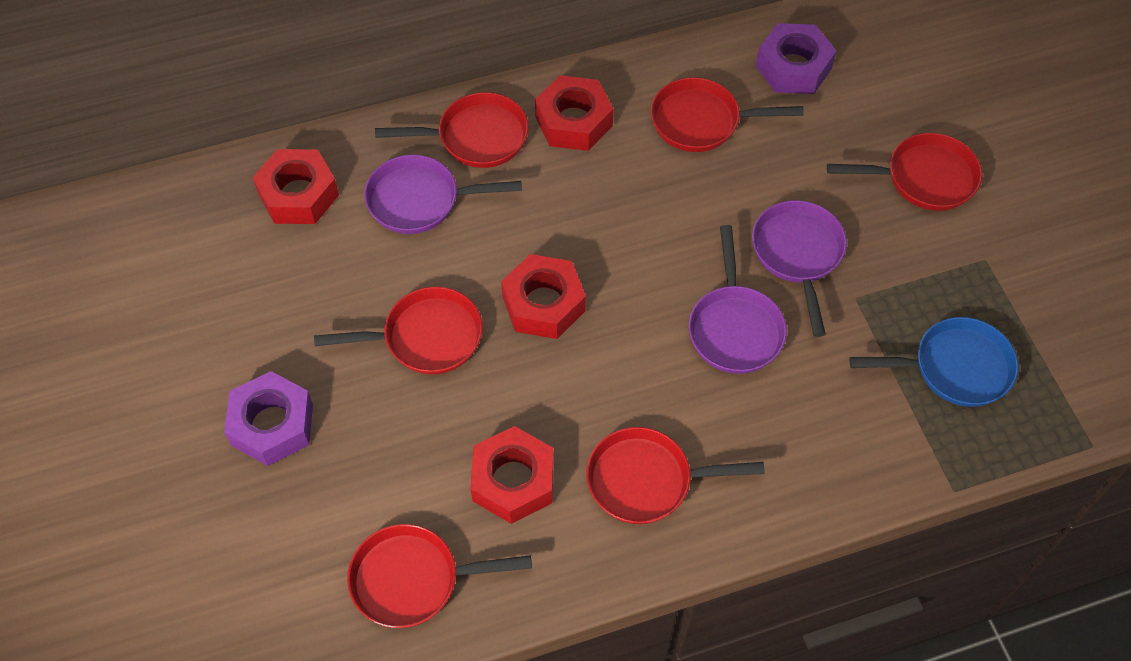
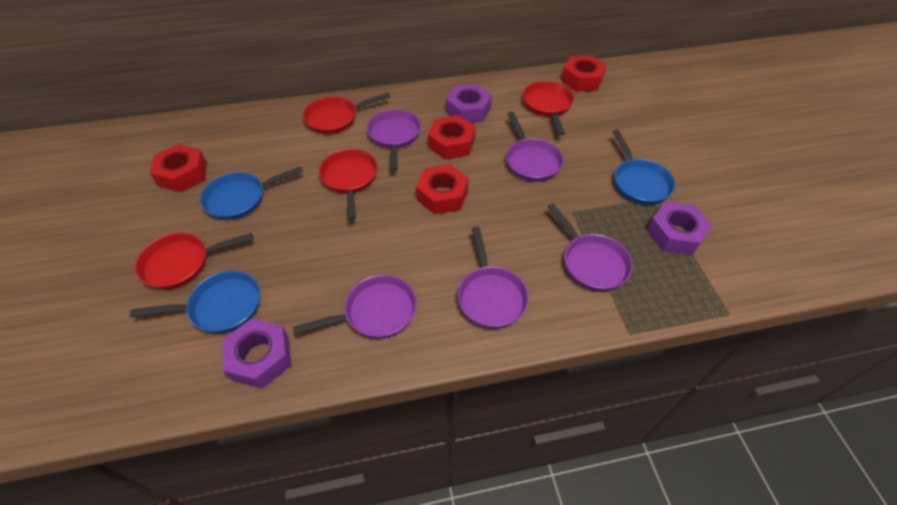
blue pan: [849,317,1019,407] = 1 -> [130,270,260,333] [200,166,303,220] [612,130,675,205] = 3
purple nut: [224,371,313,466] [756,23,836,94] = 2 -> [222,318,291,389] [446,84,492,123] [647,202,712,255] = 3
purple pan: [364,155,522,234] [689,225,787,374] [752,200,847,337] = 3 -> [293,275,417,339] [367,109,421,171] [458,227,529,329] [506,112,563,182] [547,203,633,291] = 5
red pan: [314,287,483,374] [347,524,532,628] [375,92,529,168] [586,427,765,524] [651,77,804,152] [827,133,982,211] = 6 -> [135,232,253,290] [303,93,390,134] [319,149,378,220] [523,81,574,136] = 4

